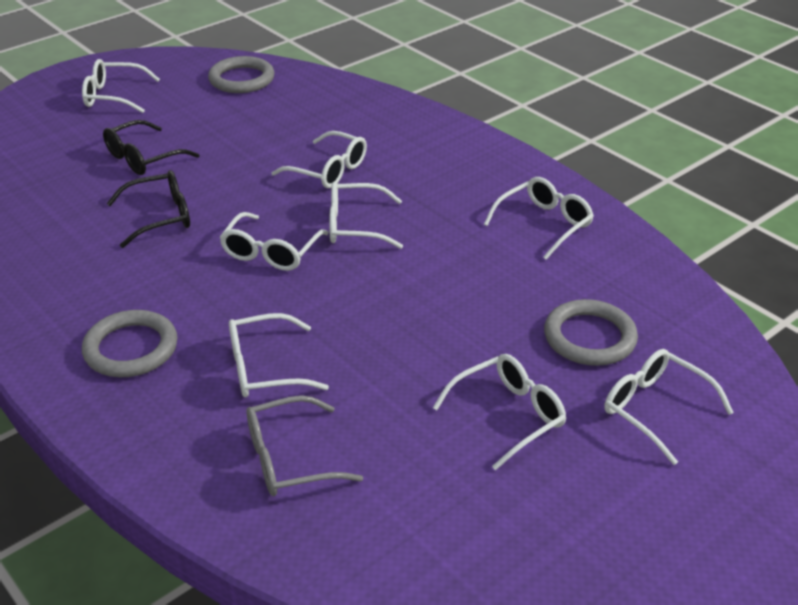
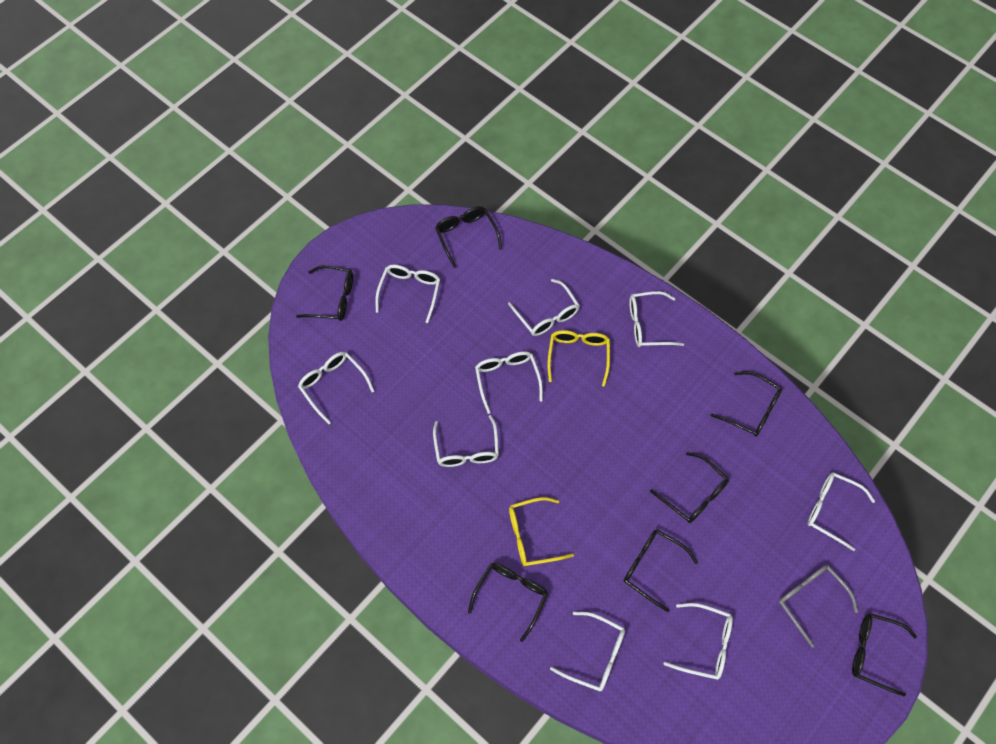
black glasses: [103,120,199,175] [107,170,190,248] = 2 -> [296,265,353,321] [435,206,502,268] [468,563,548,642] [623,529,698,612] [650,452,729,523] [711,371,782,437] [852,613,917,696] = 7
grey ring: [82,310,177,377] [208,56,275,93] [544,299,638,366] = 3 -> none = 0
white glasses: [82,59,160,113] [219,212,329,271] [229,313,329,397] [272,131,367,188] [329,181,403,249] [433,354,566,470] [484,177,594,259] [604,349,734,465] = 8 -> [298,352,374,424] [375,265,440,323] [433,415,499,467] [475,351,543,414] [508,279,580,336] [550,612,625,691] [630,291,684,347] [663,603,733,680] [807,472,875,551] = 9
yellow glasses: none = 0 -> [509,497,574,566] [547,330,610,387] = 2

